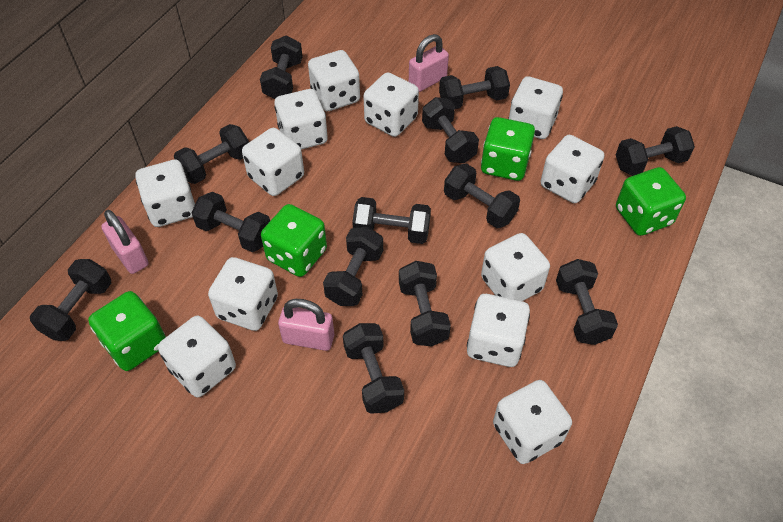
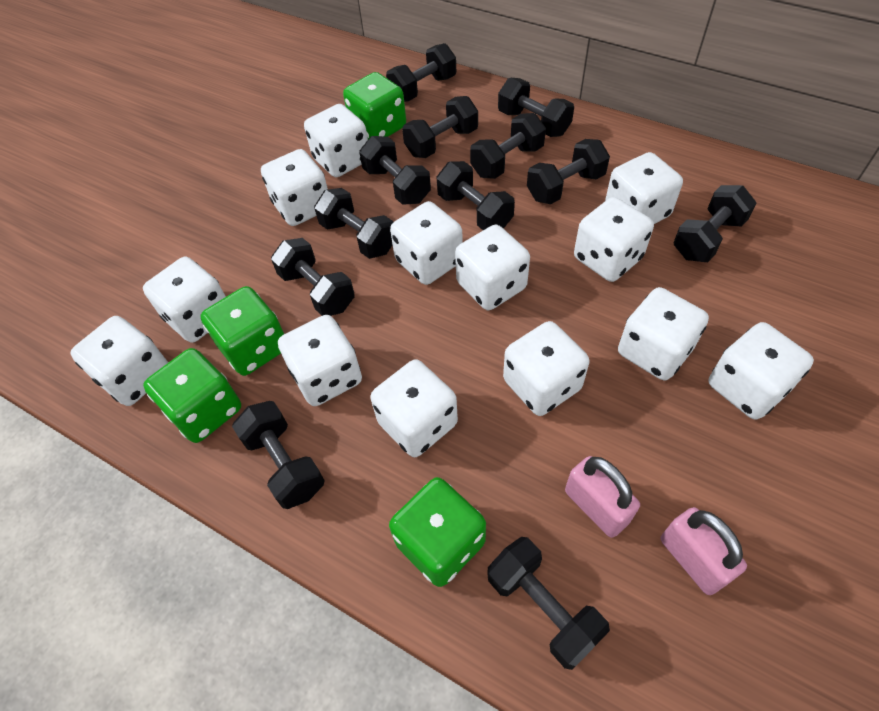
black dumbbell: [30,259,111,341] [174,124,249,184] [191,192,270,252] [260,36,303,99] [323,227,383,306] [343,323,404,414] [352,197,431,244] [399,261,451,347] [422,97,479,163] [439,66,510,109] [444,163,520,228] [556,259,618,345] [616,126,695,176] = 13 -> [232,401,325,509] [271,238,355,316] [314,188,394,259] [359,136,431,205] [386,43,456,102] [402,96,478,158] [436,161,515,230] [470,113,546,179] [487,537,610,670] [498,78,574,137] [527,139,610,204] [674,185,756,262] = 12
pink padlock: [101,210,149,274] [278,299,334,351] [409,34,449,92] = 3 -> [565,456,640,538] [661,507,747,595] = 2
white dice: [135,160,195,227] [158,316,236,397] [208,257,278,331] [242,128,304,196] [274,89,328,149] [308,50,360,111] [363,72,419,137] [467,294,530,367] [481,233,550,301] [493,380,572,464] [508,76,563,139] [541,135,604,203] = 12 -> [70,316,168,406] [143,257,226,343] [261,149,328,226] [278,315,362,406] [304,104,368,177] [370,359,458,457] [390,201,463,285] [455,225,530,310] [503,321,589,416] [574,197,654,282] [605,152,683,224] [618,287,709,380] [708,322,814,420] = 13

